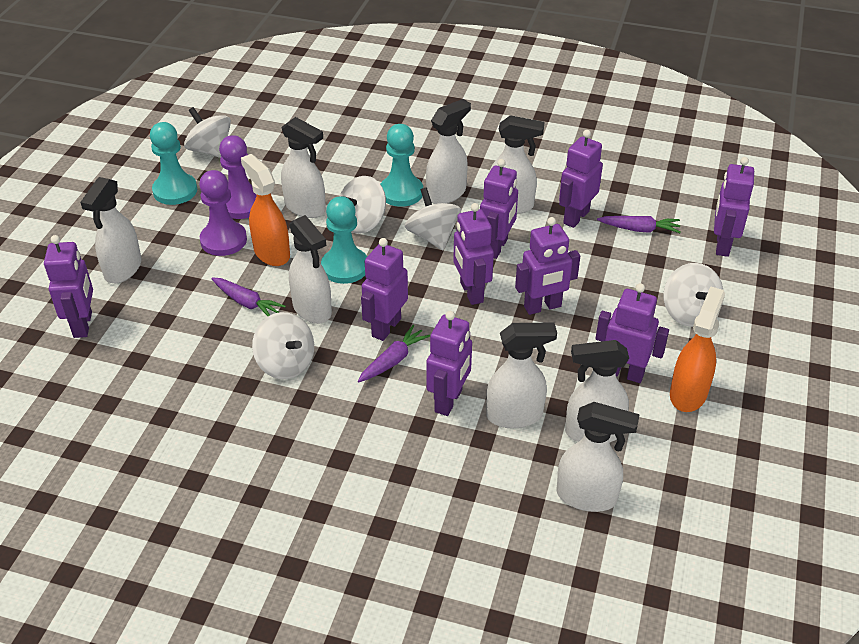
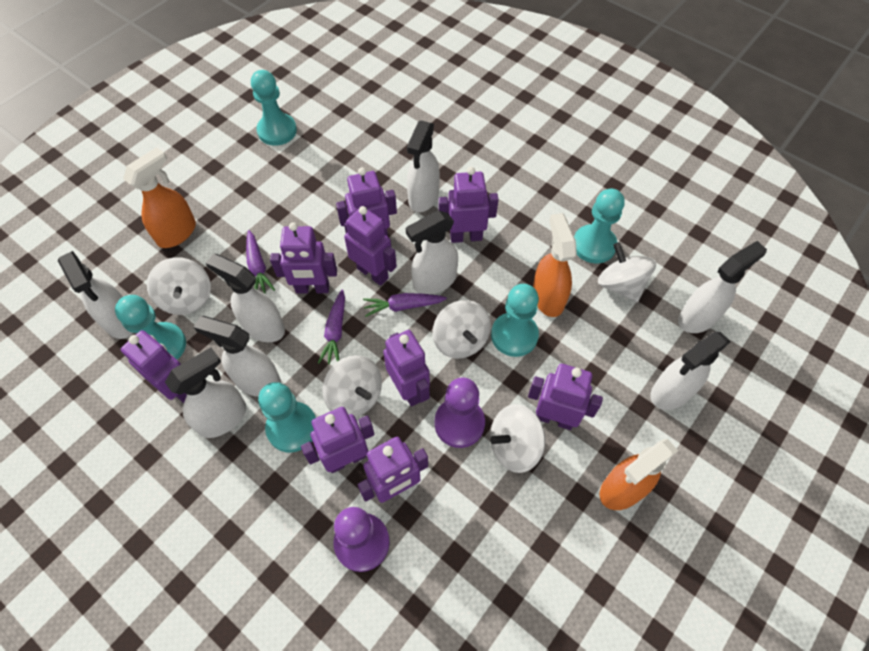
orange spray bottle: [241,154,290,266] [670,286,725,412] = 2 -> [123,147,196,248] [533,213,577,317] [600,439,678,510] = 3
turquoise pawn: [150,122,197,205] [321,196,367,284] [380,124,423,207] = 3 -> [115,295,186,360] [251,70,297,146] [258,382,316,452] [491,284,539,357] [574,189,625,264] = 5

